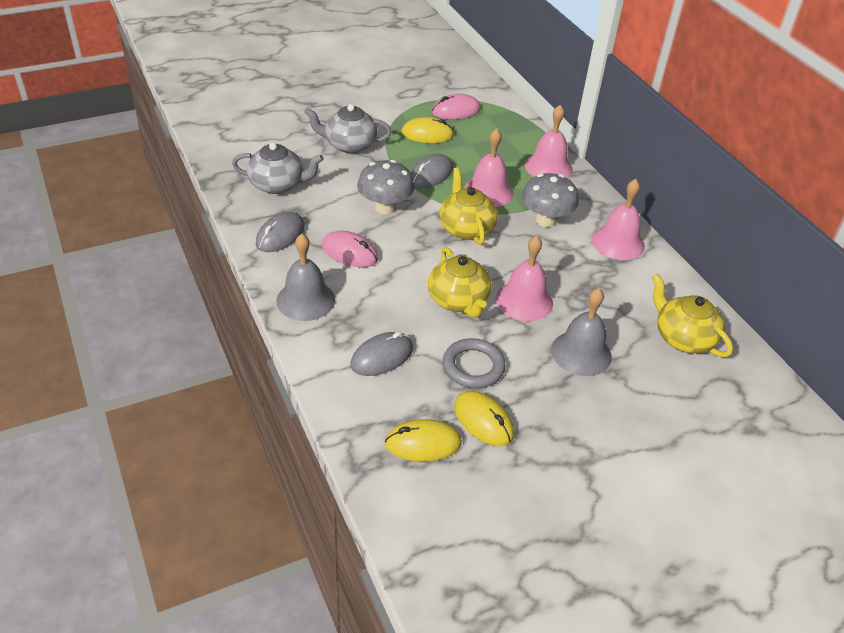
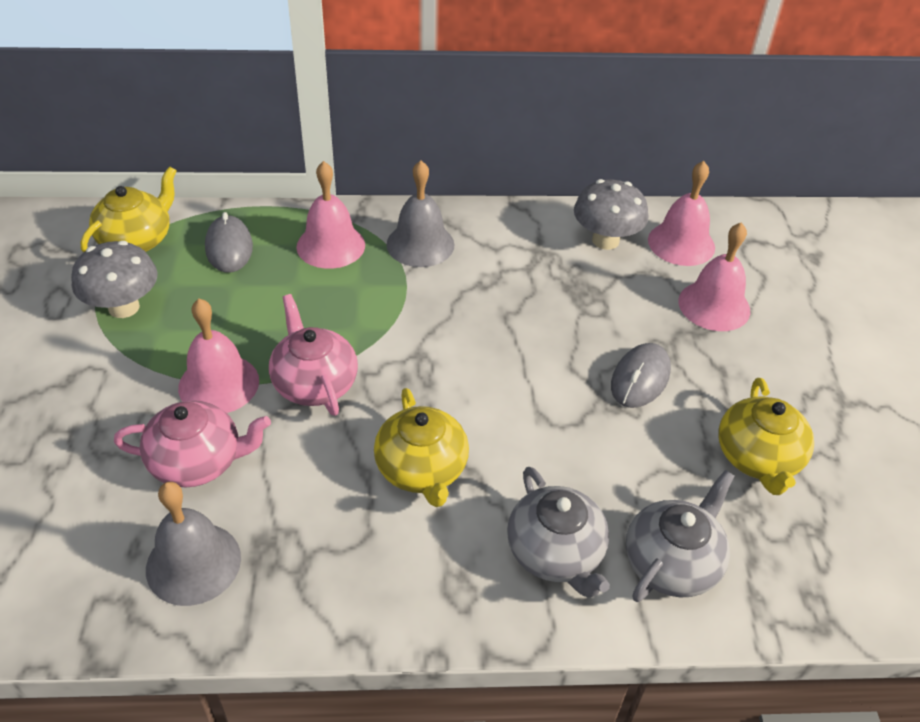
grey mouse: [256,212,305,252] [350,332,413,376] [411,154,453,188] = 3 -> [205,212,253,273] [611,343,671,408] = 2
grey ring: [443,338,505,388] = 1 -> none = 0
pink mouse: [322,231,378,267] [432,94,481,119] = 2 -> none = 0
pink teapot: none = 0 -> [114,400,271,488] [269,294,358,416] = 2
yellow mouse: [385,419,462,462] [401,117,454,143] [454,391,514,446] = 3 -> none = 0

